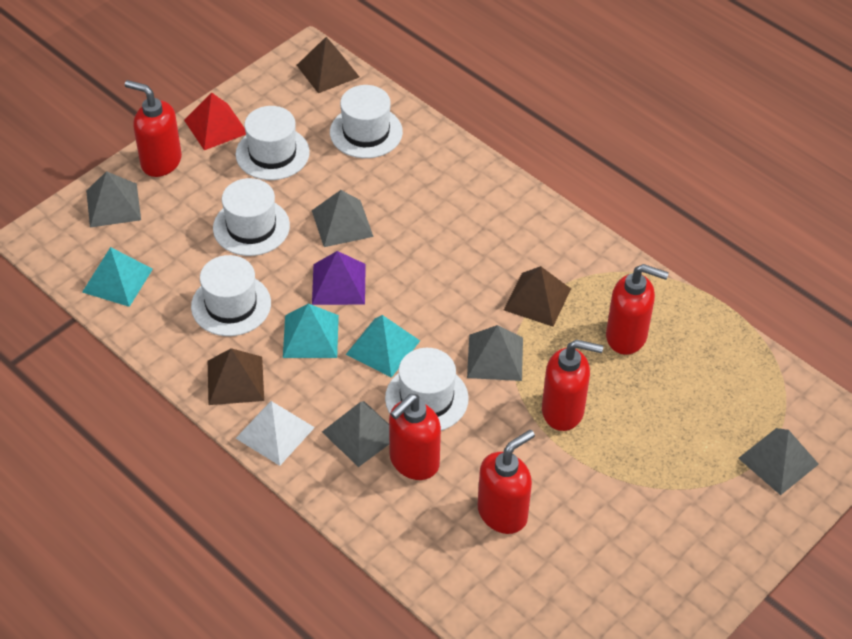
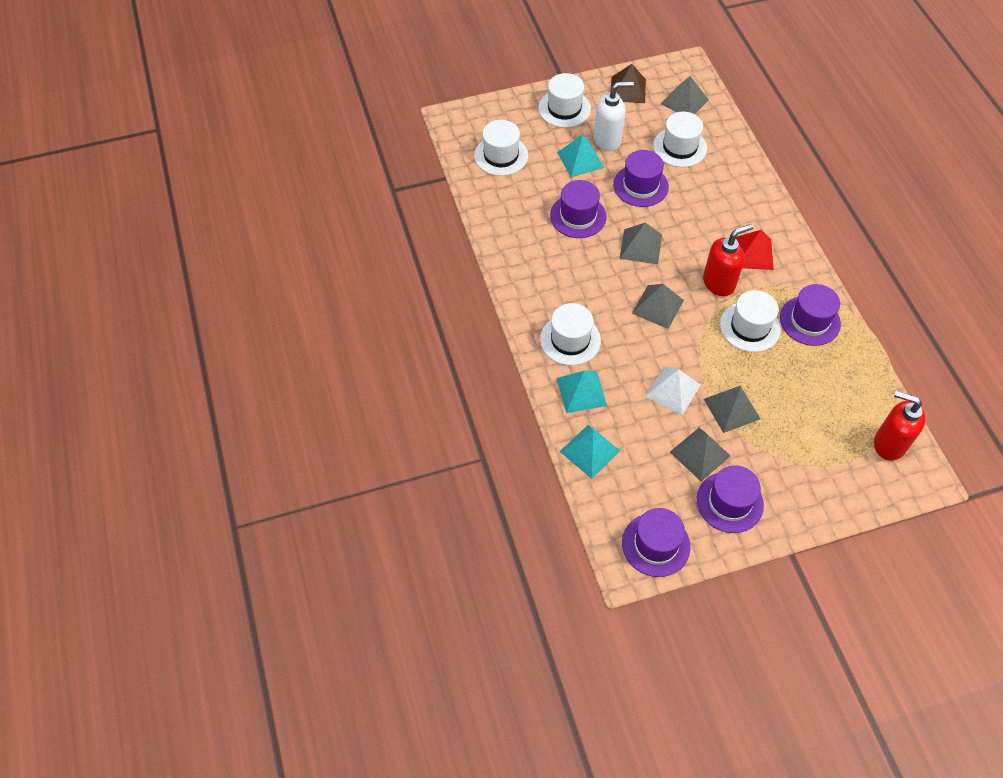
brown pyramid: [208,348,264,405] [297,37,359,93] [504,266,571,326] = 3 -> [611,64,646,103] = 1
purple hat: none = 0 -> [550,180,607,238] [613,150,669,207] [622,508,690,577] [697,465,764,533] [780,284,841,346] = 5
purple pyramid: [312,251,366,305] = 1 -> none = 0
red soap dispenser: [125,80,182,177] [389,394,441,480] [478,430,535,534] [542,340,603,431] [606,264,669,355] = 5 -> [703,224,753,296] [874,391,926,461] = 2
white soap dispenser: none = 0 -> [594,81,634,151] = 1

